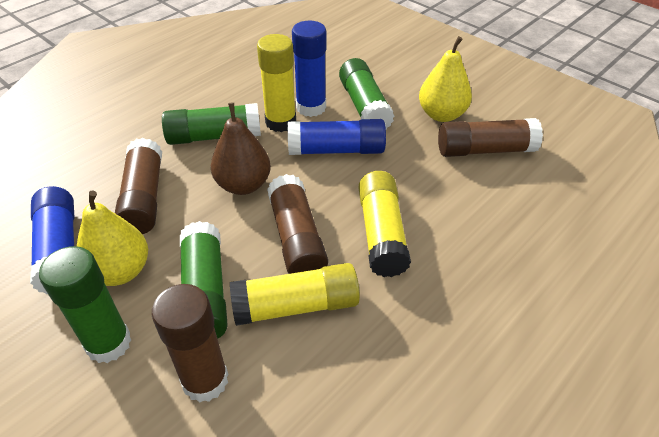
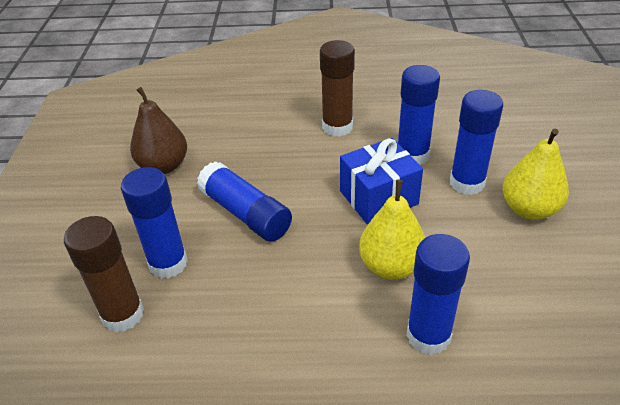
blue gift: none = 0 -> [340,138,423,224] = 1
blue glue stick: [30,186,75,294] [288,119,386,155] [292,20,326,117] = 3 -> [121,167,188,279] [197,161,292,242] [398,65,440,165] [406,234,470,355] [450,90,503,195] = 5
brown glue stick: [115,138,162,234] [152,284,228,403] [267,174,328,274] [438,118,543,157] = 4 -> [64,216,144,332] [320,40,355,137] = 2
green glue stick: [39,246,131,363] [162,103,261,145] [180,221,228,339] [339,58,394,129] = 4 -> none = 0
yellow glue stick: [230,263,360,326] [257,34,296,132] [359,171,411,277] = 3 -> none = 0

